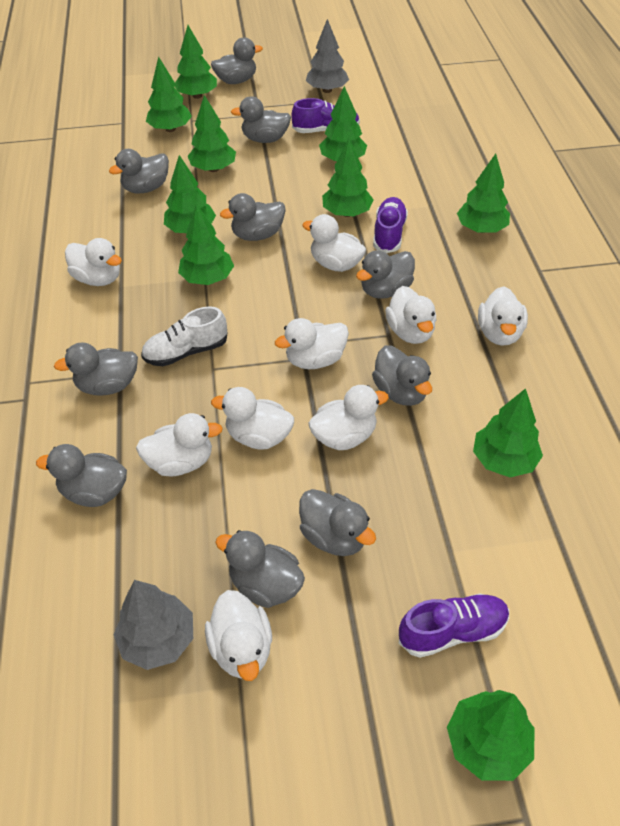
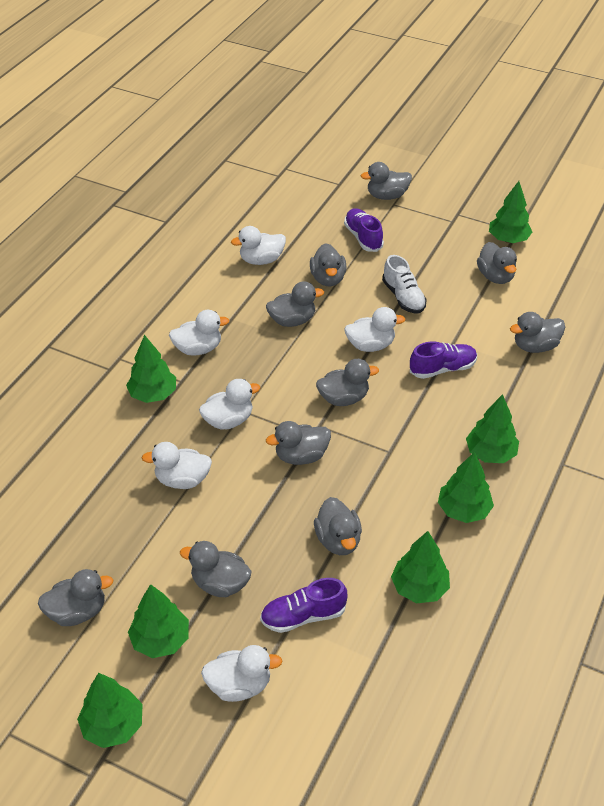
green tree: [146,56,192,132] [164,155,216,233] [175,25,217,99] [178,203,234,285] [188,95,236,172] [319,86,367,161] [322,139,374,217] [447,690,535,781] [457,154,510,233] [473,388,543,477] = 10 -> [77,673,143,748] [126,335,176,403] [128,584,189,658] [391,531,450,603] [438,452,494,523] [466,394,519,463] [489,181,532,243] = 7
grey tree: [114,580,193,670] [306,19,349,93] = 2 -> none = 0
white duck: [65,238,122,286] [136,413,223,477] [205,590,272,681] [211,387,294,450] [275,318,349,369] [302,214,366,272] [308,385,389,450] [385,286,436,344] [478,286,528,346] = 9 -> [141,442,212,489] [169,310,229,356] [199,379,260,430] [201,645,282,702] [231,226,286,265] [344,307,405,352] = 6

